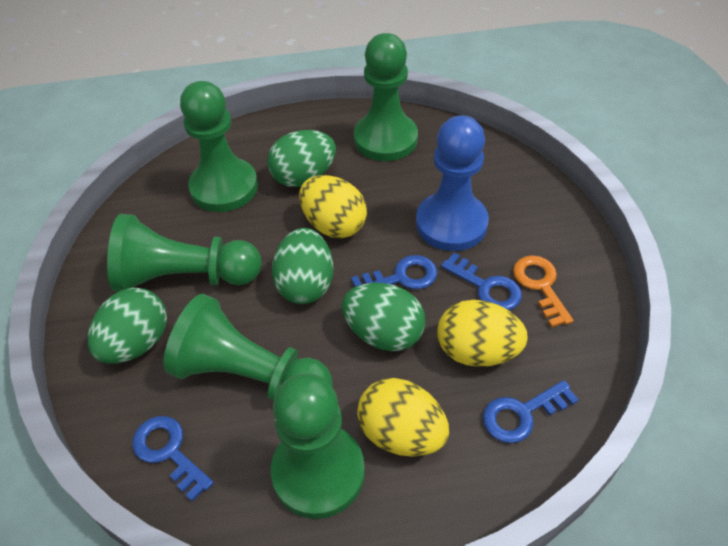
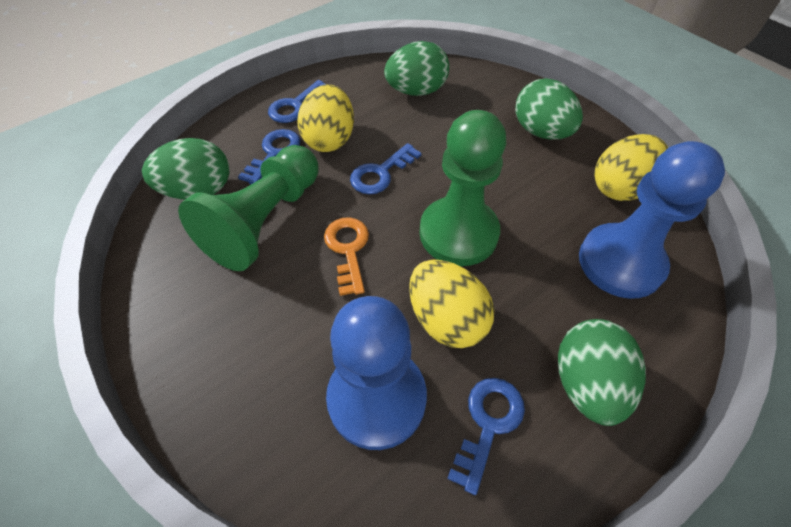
blue pawn: [416,115,489,251] = 1 -> [326,296,427,450] [579,141,725,299] = 2
green pawn: [107,214,262,292] [164,294,333,400] [180,81,258,212] [271,373,365,519] [354,33,418,161] = 5 -> [178,145,319,271] [419,110,506,266] = 2

